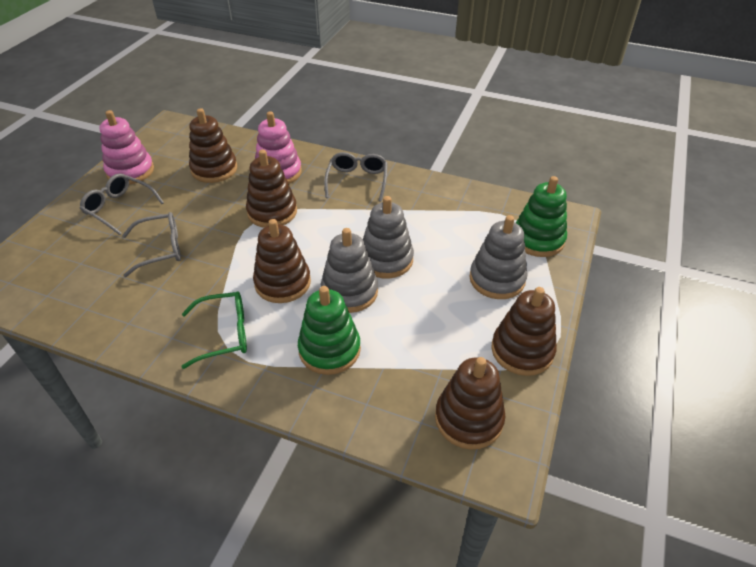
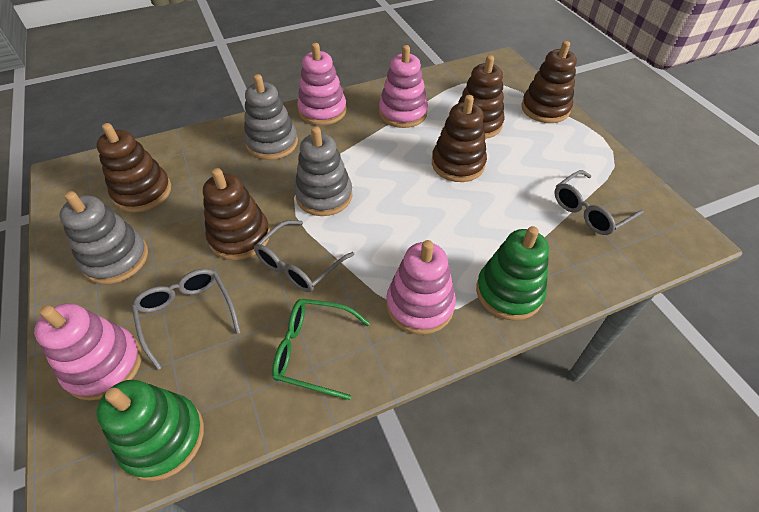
pink stacking toy: [100,110,154,185] [255,111,302,184] = 2 -> [34,303,142,401] [297,43,347,125] [379,45,428,128] [386,240,456,335] = 4

